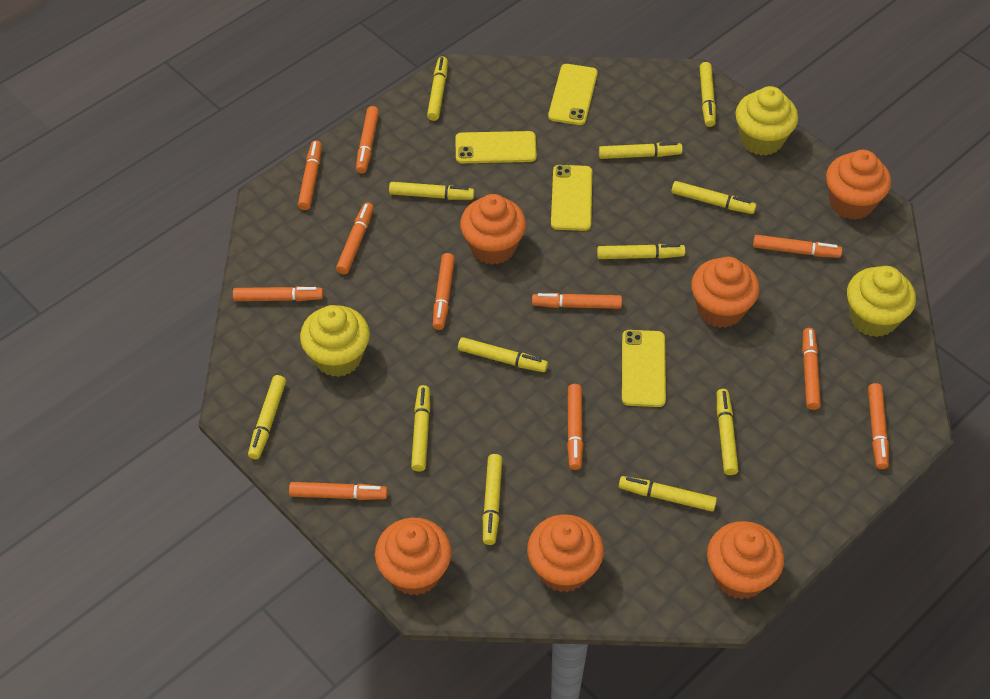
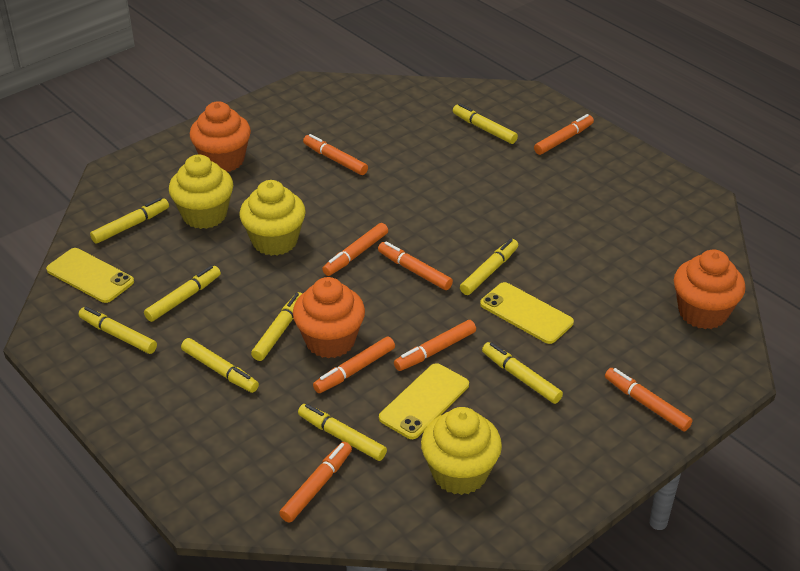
orange cupcake: [375,518,452,596] [460,194,526,265] [527,514,604,592] [691,257,760,328] [707,521,784,600] [826,150,891,220] = 6 -> [190,101,251,172] [293,277,365,358] [674,249,745,329] = 3
orange marker: [233,286,323,301] [289,482,388,500] [298,140,322,210] [336,202,374,274] [356,106,379,174] [433,253,455,330] [532,293,622,309] [567,384,583,470] [753,235,842,258] [802,328,821,410] [868,383,889,469] = 11 -> [279,442,352,523] [303,134,368,175] [313,336,395,393] [322,223,388,276] [378,241,453,290] [394,320,476,371] [534,114,594,155] [605,368,692,431] = 8
yellow marker: [248,375,286,459] [389,182,474,200] [411,385,430,472] [427,56,448,121] [458,337,548,372] [483,454,502,545] [597,244,685,259] [599,142,683,159] [619,476,717,511] [672,181,756,214] [700,62,716,127] [717,389,739,475] = 12 -> [79,307,157,354] [90,198,169,244] [144,266,221,322] [181,338,259,393] [251,292,302,361] [298,404,387,461] [453,104,518,144] [460,239,518,295] [482,342,563,404] = 9
yellow phone: [455,131,537,163] [548,64,598,125] [551,165,592,231] [622,330,666,407] = 4 -> [46,248,134,303] [379,363,469,439] [480,282,574,344] = 3

